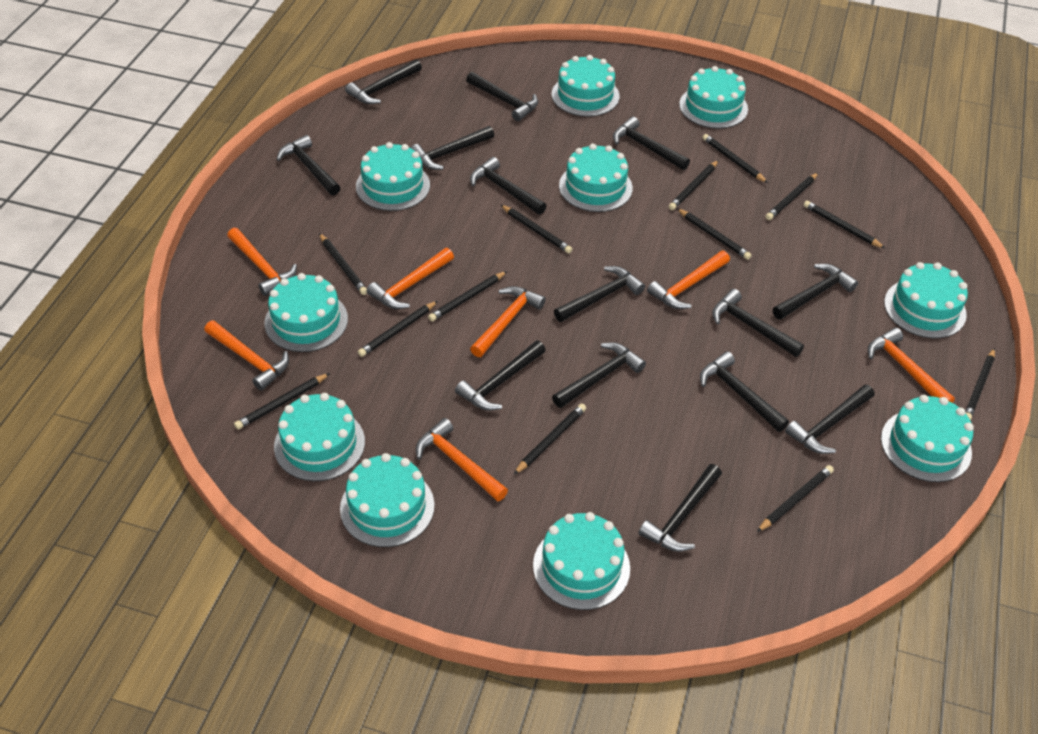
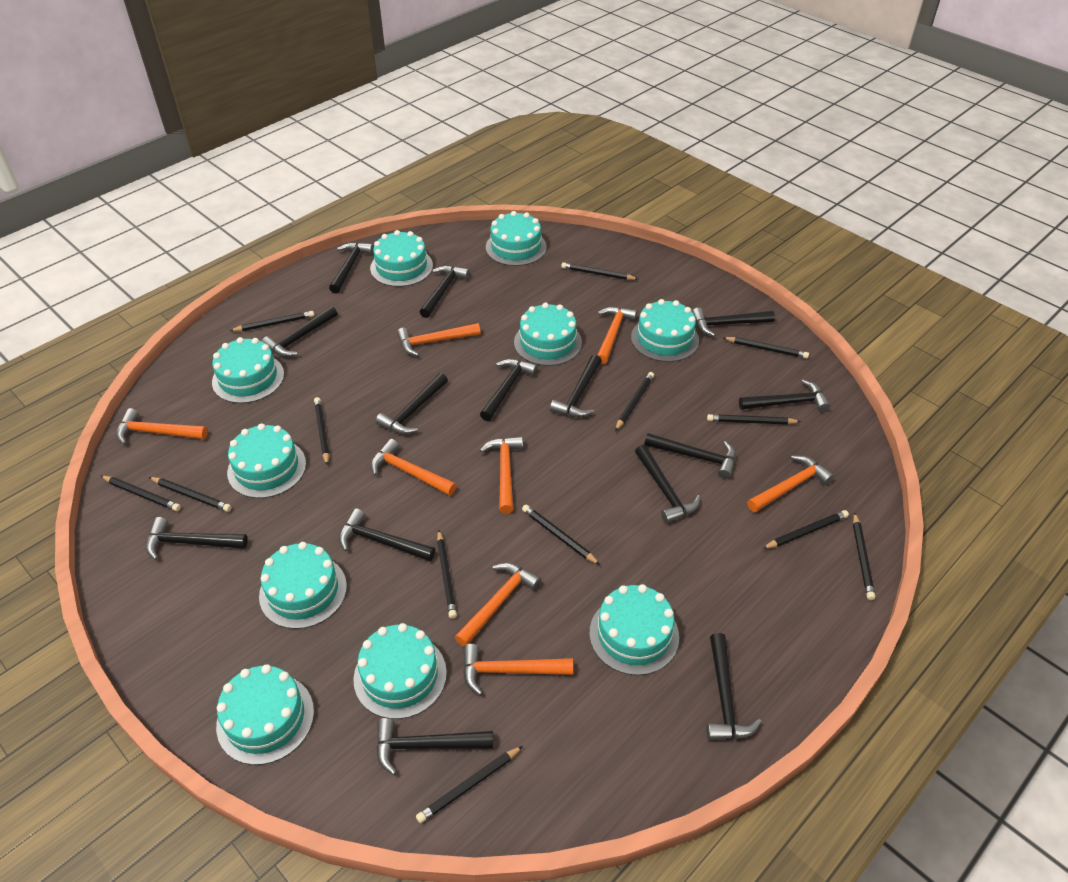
orange hammer: [204,320,289,391] [227,228,297,296] [367,248,454,309] [416,418,508,502] [470,286,546,357] [647,251,730,309] [868,328,955,403] = 7 -> [116,408,208,445] [371,439,456,496] [397,323,481,356] [455,563,541,647] [463,644,573,695] [480,436,523,514] [597,307,637,364] [747,455,834,513] = 8

